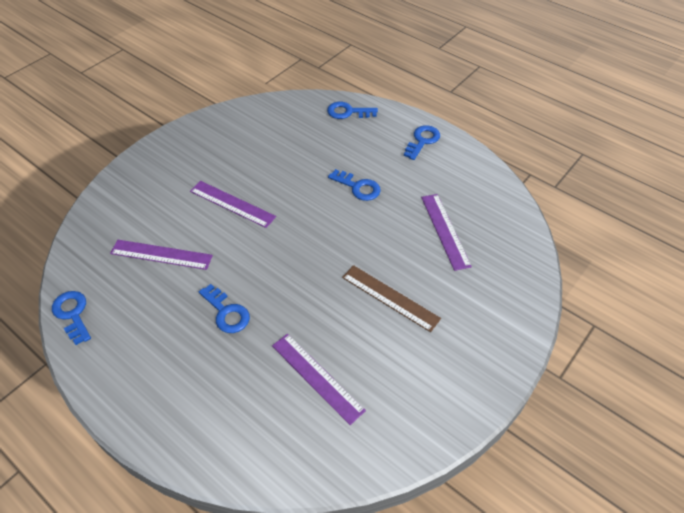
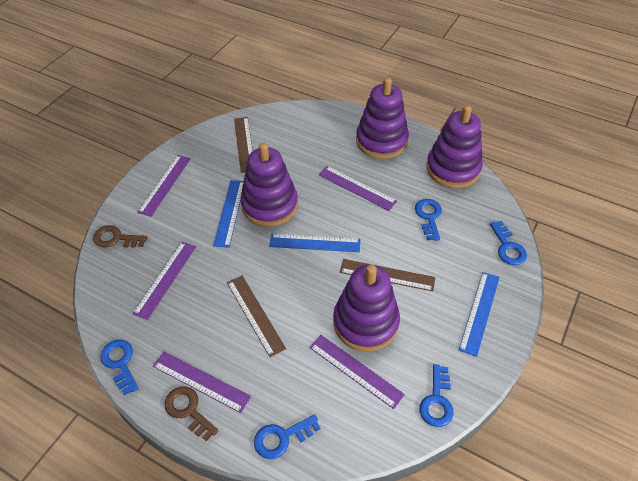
blue ruler: none = 0 -> [213,180,244,248] [269,234,360,252] [459,272,500,357] = 3
brown key: none = 0 -> [93,225,148,248] [165,386,218,441] = 2
brown ruler: [342,265,441,332] = 1 -> [227,276,286,357] [234,117,253,173] [340,259,435,291] = 3
purple ruler: [110,240,213,270] [190,181,276,228] [272,334,366,425] [421,194,472,271] = 4 -> [133,242,196,320] [137,155,191,217] [153,351,251,413] [309,335,405,409] [319,166,397,211] = 5
purple stacking toy: none = 0 -> [240,143,298,227] [333,265,400,352] [356,77,409,159] [426,105,483,188] = 4

